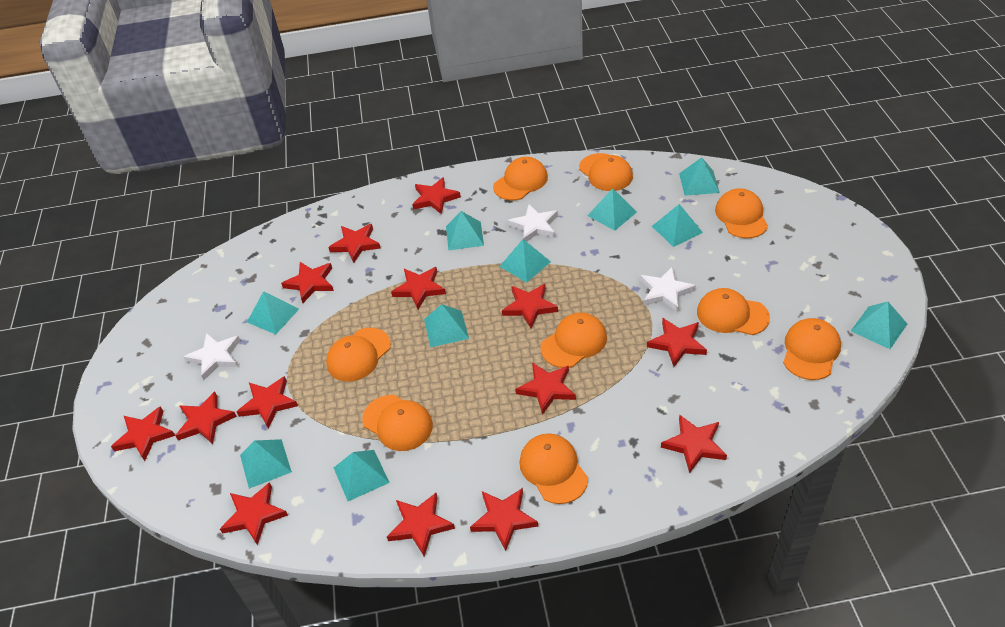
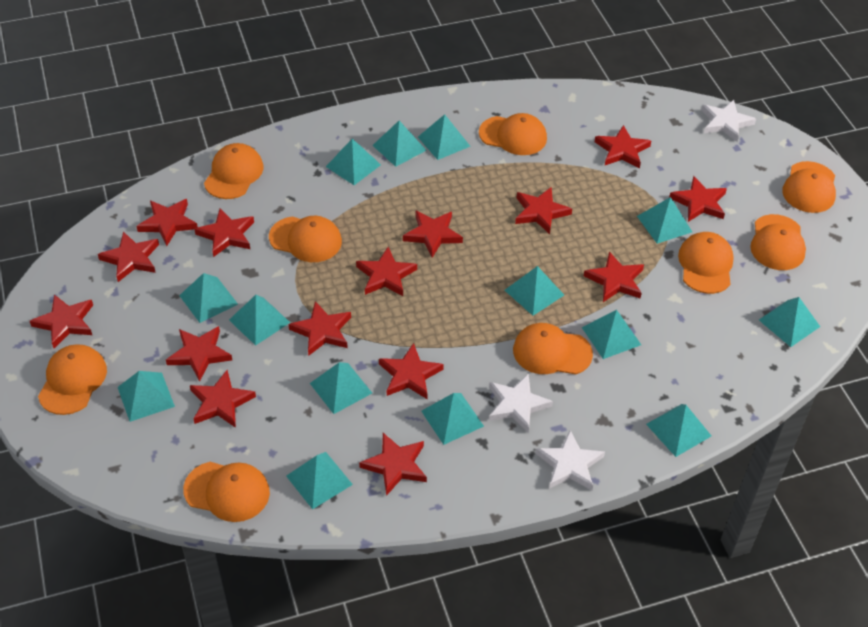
red star: [111,406,175,461] [175,392,237,444] [220,482,288,545] [237,376,298,428] [281,262,334,303] [328,224,381,263] [387,493,455,557] [391,267,446,309] [412,177,461,215] [470,488,538,551] [502,284,558,328] [515,362,576,415] [647,318,707,367] [661,415,727,473] = 14 -> [30,295,93,348] [98,231,159,282] [136,199,198,246] [166,326,232,382] [190,370,256,428] [194,208,254,257] [289,301,351,356] [356,247,417,296] [359,433,427,496] [379,343,444,399] [403,211,463,258] [515,187,572,234] [584,252,644,302] [595,125,651,168] [669,176,727,222] = 15
turquoise pyramid: [240,439,292,489] [247,291,299,334] [334,450,390,501] [424,304,469,347] [446,211,484,251] [499,239,551,283] [587,188,637,231] [652,204,703,247] [679,157,720,196] [851,302,907,349] = 10 -> [117,371,175,422] [179,273,238,323] [229,295,290,346] [286,452,353,510] [310,362,372,414] [326,139,381,185] [372,121,427,167] [418,114,470,160] [421,393,484,445] [505,266,564,316] [582,310,641,359] [637,197,692,244] [646,404,711,457] [759,297,820,347] = 14

